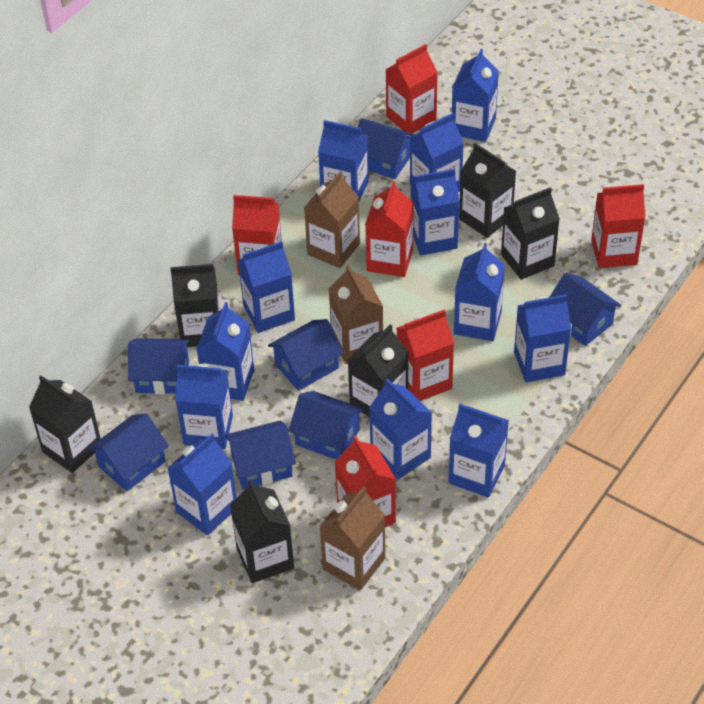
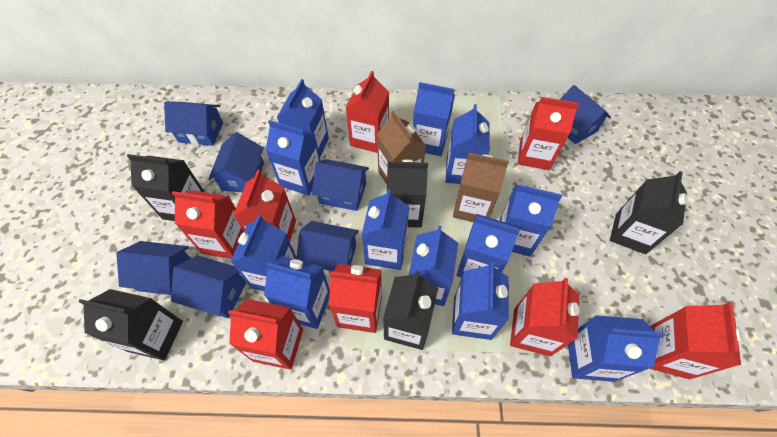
black carton: [29,376,101,473] [170,264,220,347] [230,480,294,583] [348,325,408,417] [459,143,516,238] [501,188,560,280] = 6 -> [78,289,183,360] [127,154,205,221] [383,271,438,350] [387,159,428,228] [610,171,688,254] = 5
brown carton: [304,171,360,268] [319,487,385,590] [329,265,383,364] = 3 -> [377,111,426,184] [453,153,509,222] = 2
red carton: [232,195,282,275] [334,436,396,527] [365,181,414,277] [385,44,438,134] [397,309,454,401] [591,184,645,268] = 6 -> [172,190,244,259] [228,299,303,370] [233,170,296,241] [329,264,382,333] [345,71,389,153] [510,278,579,356] [518,97,579,170] [650,302,743,379] = 8

